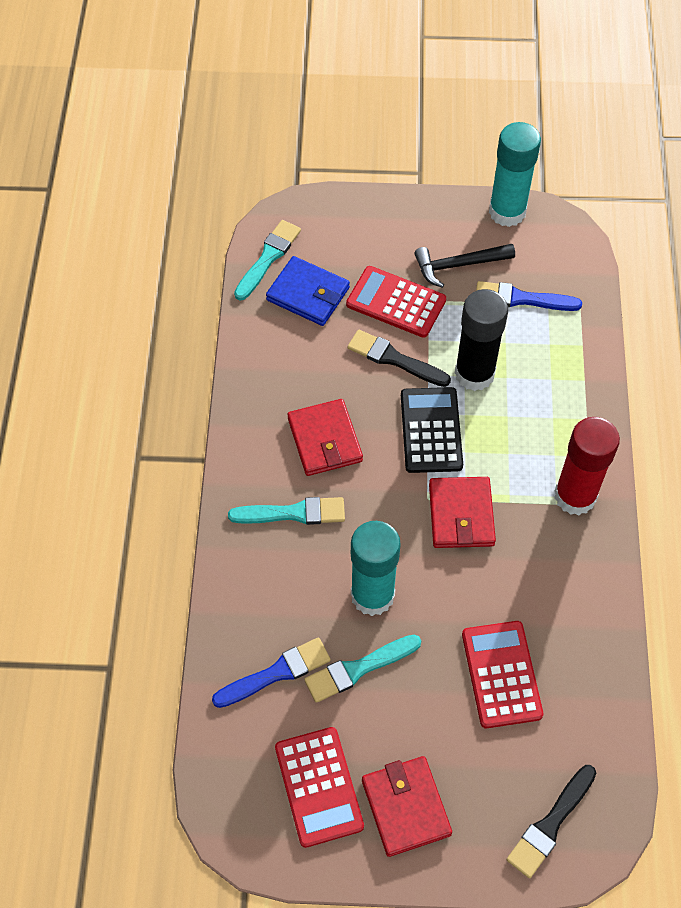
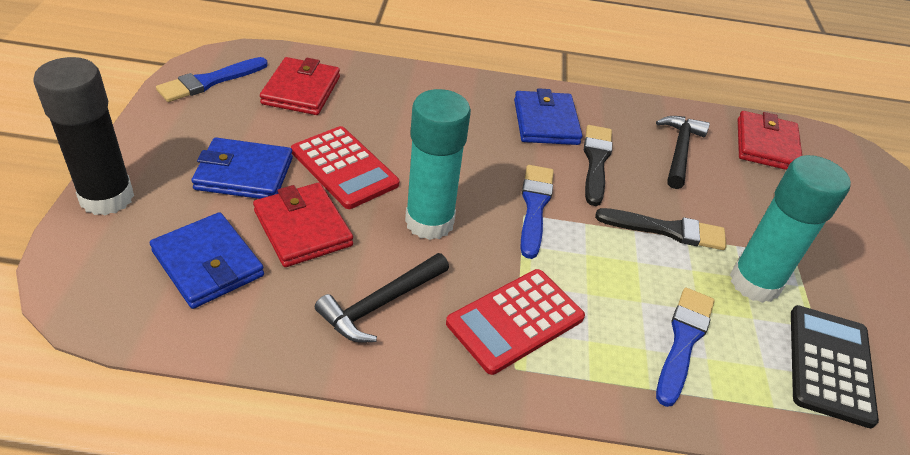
black hammer: [414,244,515,288] = 1 -> [315,253,449,343] [656,116,710,189] = 2
blue brush: [212,637,331,708] [476,281,582,311] = 2 -> [156,57,268,102] [521,165,554,259] [656,288,715,407] = 3
blue wallet: [266,256,350,326] = 1 -> [150,212,264,309] [192,138,293,199] [514,88,582,145] = 3
red calculator: [275,727,364,848] [346,266,446,338] [462,621,543,728] = 3 -> [291,126,399,209] [446,269,585,375] = 2
red glue stick: [554,417,620,515] = 1 -> none = 0
turquoise brush: [228,497,345,525] [234,220,301,301] [304,634,421,703] = 3 -> none = 0

